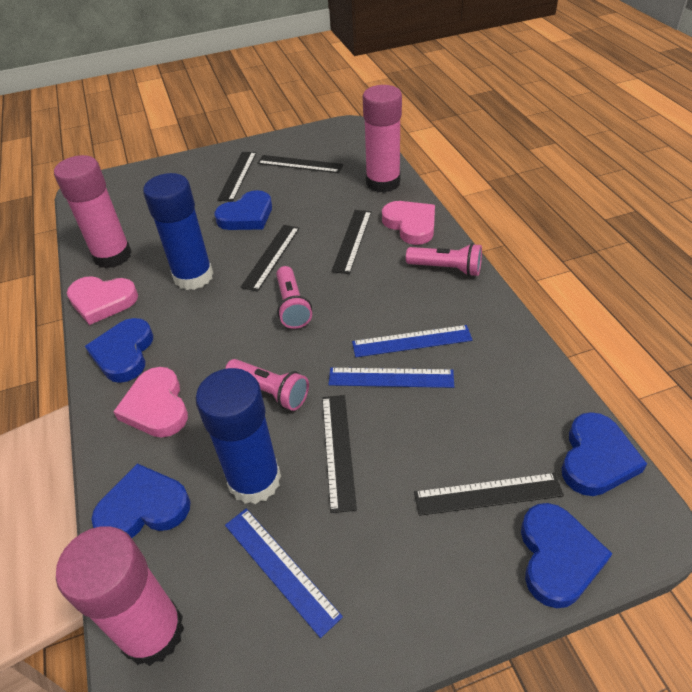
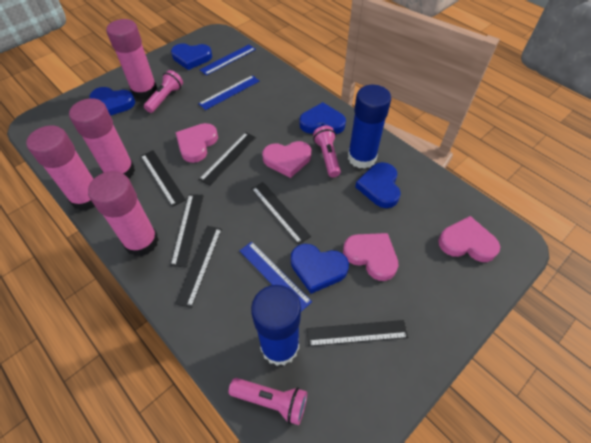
pink glue stick: [54,155,132,269] [56,526,184,666] [363,85,402,193] = 3 -> [26,125,95,211] [69,98,135,179] [88,171,159,256] [106,19,158,100] = 4
pink heart: [67,276,138,325] [113,367,188,438] [382,201,435,245] = 3 -> [176,123,218,163] [262,141,311,178] [343,233,399,281] [438,216,500,262] = 4

